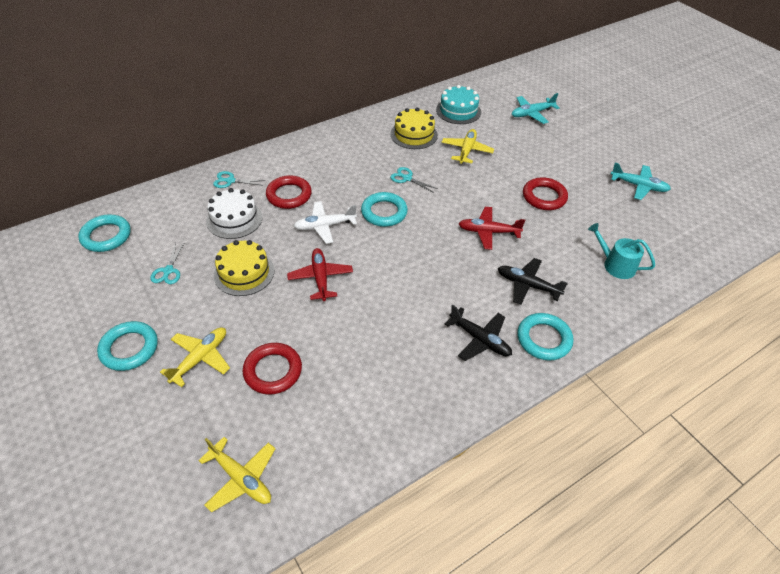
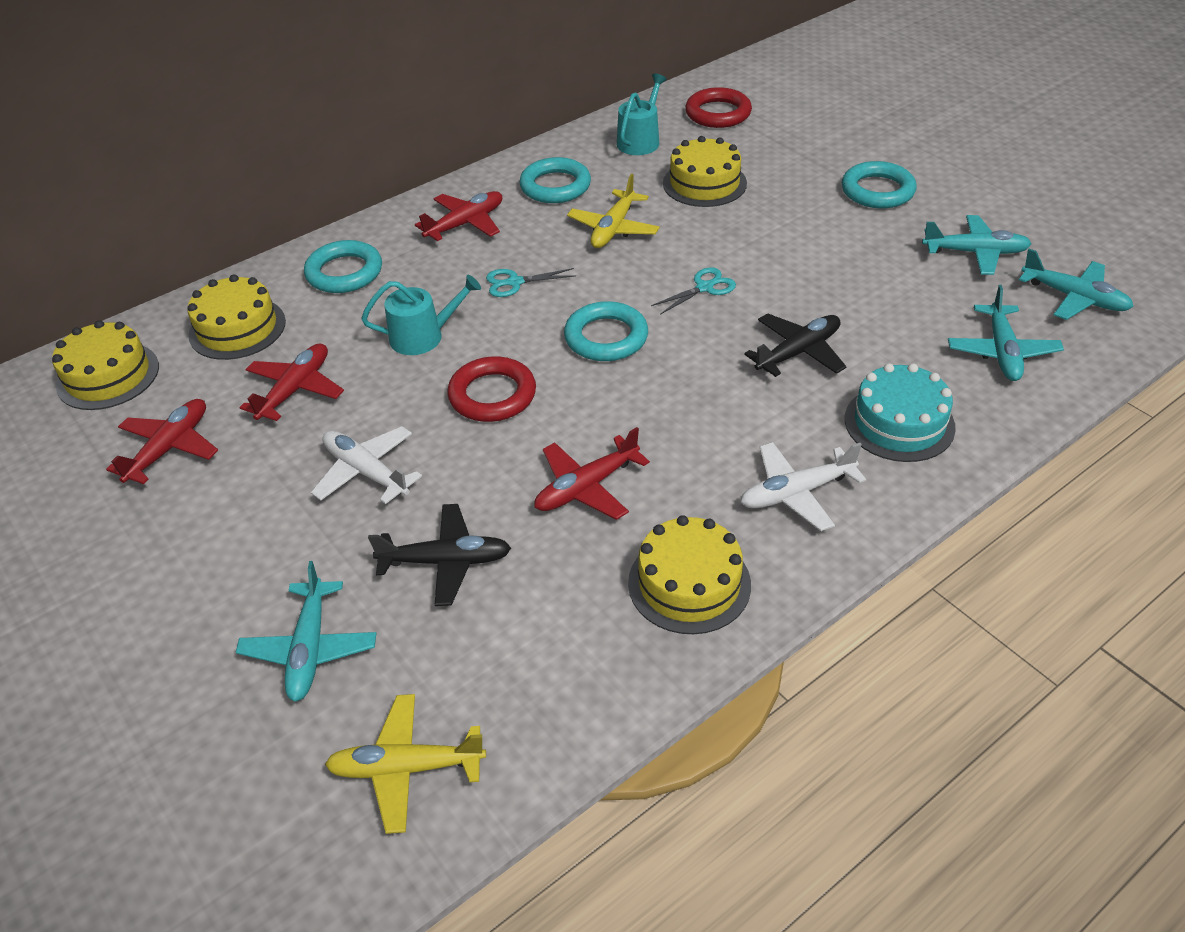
red plane: [287,248,353,301] [459,207,525,250] = 2 -> [106,399,218,484] [240,343,344,421] [415,191,502,241] [534,427,650,520] = 4
red ring: [243,343,302,395] [266,175,312,209] [523,177,568,210] = 3 -> [447,356,536,422] [685,87,752,128] = 2
turquoise plane: [512,93,559,124] [611,163,671,200] = 2 -> [236,561,377,702] [922,215,1032,275] [948,285,1064,381] [1019,249,1134,320] = 4
turquoise scissors: [150,242,185,284] [213,171,265,188] [390,167,438,193] = 3 -> [486,268,576,297] [651,267,736,315] = 2
turquoise watering can: [588,223,655,279] = 1 -> [361,275,481,355] [617,73,667,155] = 2
white cake: [206,188,262,239] = 1 -> none = 0
white plane: [294,201,357,244] = 1 -> [311,426,422,504] [741,442,866,531] = 2
yellow cake: [214,240,274,296] [390,108,438,149] = 2 -> [52,320,159,410] [187,274,286,360] [628,515,751,634] [663,136,747,207] = 4
yellow plane: [160,327,230,387] [198,437,275,512] [442,129,494,164] = 3 -> [325,694,486,834] [567,174,660,248] = 2

